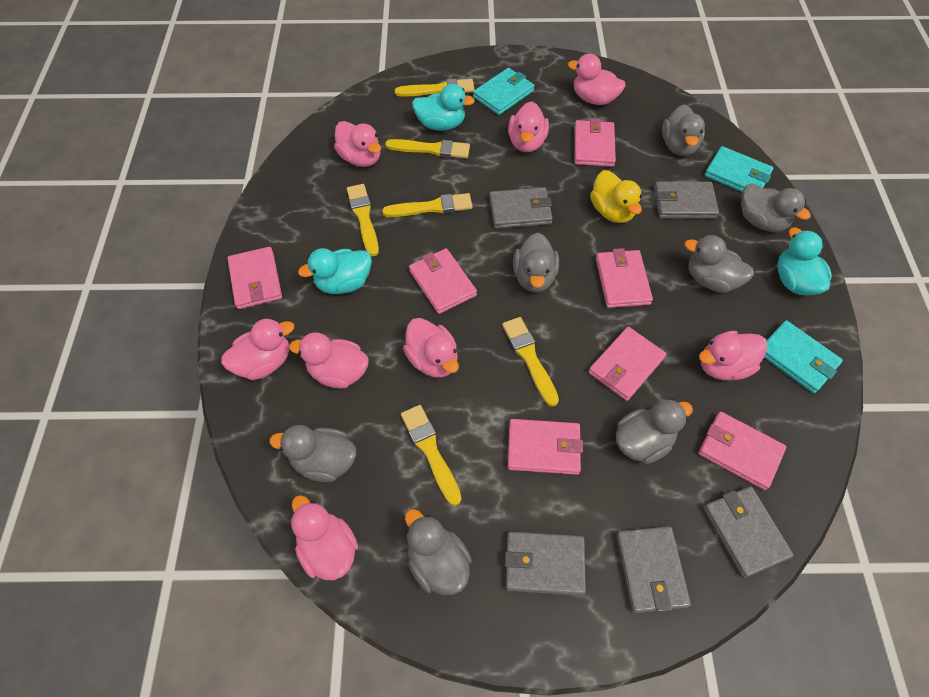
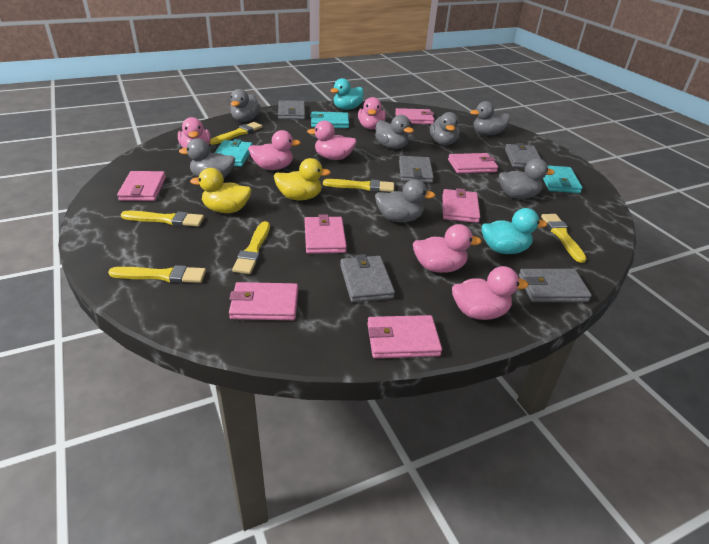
pink duck: [221,318,294,380] [289,332,369,388] [291,495,358,580] [334,121,381,167] [403,318,459,378] [508,101,549,152] [568,54,625,105] [699,331,768,380] = 8 -> [178,117,210,148] [248,130,301,170] [307,121,357,160] [358,97,386,130] [413,224,482,273] [452,266,528,320] = 6
turquoise duck: [298,248,372,294] [412,84,475,131] [777,227,832,296] = 3 -> [330,78,364,110] [482,208,547,254] = 2
yellow duck: [590,170,642,223] = 1 -> [190,168,251,213] [274,158,331,200] = 2

